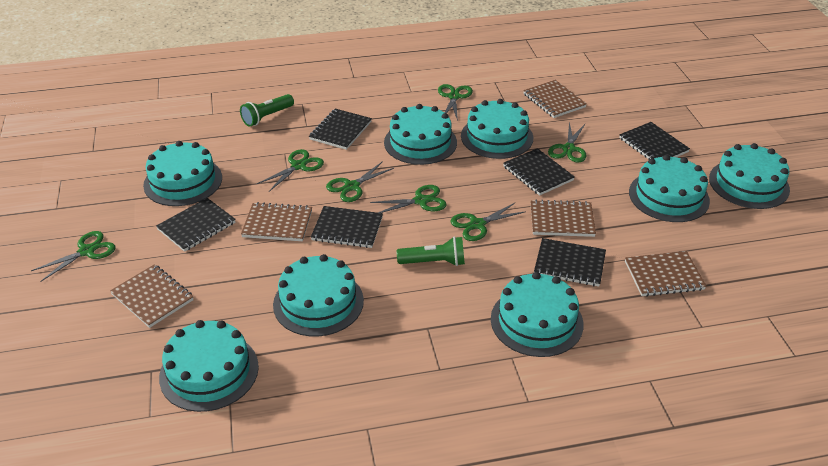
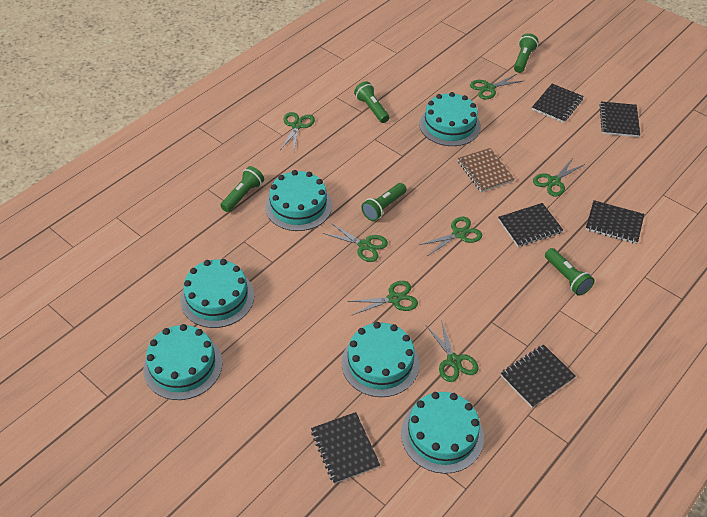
brown notebook: [110,264,194,328] [241,202,312,241] [523,80,587,118] [531,200,596,237] [625,251,707,297] = 5 -> [458,148,515,192] = 1
green flashlight: [240,94,294,127] [397,236,465,266] = 2 -> [220,166,264,212] [354,81,389,123] [361,183,407,221] [514,33,538,73] [545,248,594,296] = 5
turquoise cake: [143,141,222,206] [159,320,259,412] [273,254,364,336] [384,104,457,165] [461,99,534,159] [491,272,584,357] [629,155,710,222] [709,143,790,209] = 8 -> [143,324,222,400] [180,259,254,328] [265,170,332,231] [342,322,420,397] [401,392,484,474] [419,92,481,146] = 6

